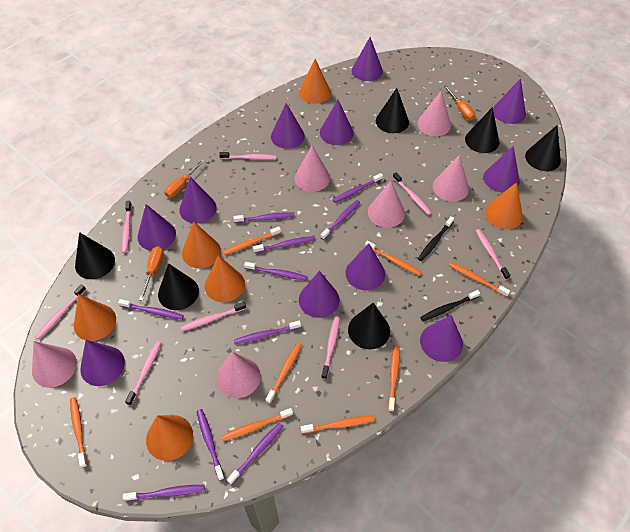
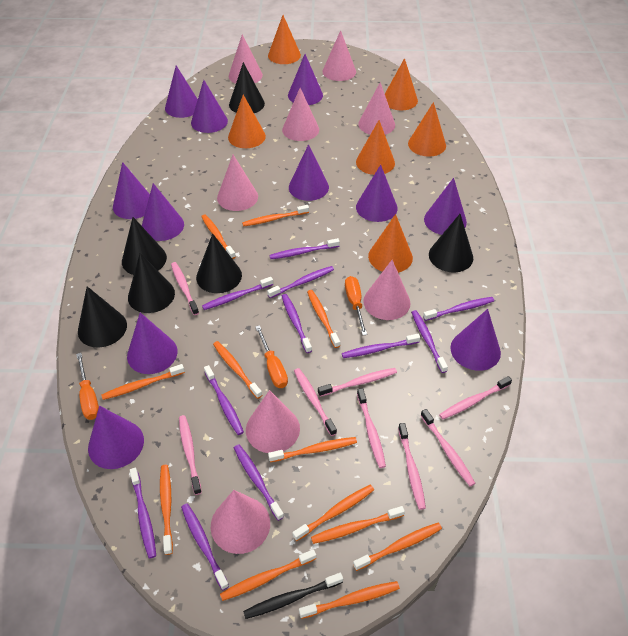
black toothbrush: [418,216,454,261] [420,290,480,321] = 2 -> [243,573,343,619] = 1
orange toothbrush: [70,397,88,468] [221,408,293,442] [223,226,281,255] [265,342,302,404] [301,415,375,434] [365,241,422,276] [388,345,400,412] [449,262,510,297] = 8 -> [101,364,185,400] [160,465,173,555] [201,214,236,259] [213,341,262,399] [220,549,316,601] [242,205,309,227] [268,437,357,462] [292,485,374,541] [299,581,400,619] [307,290,340,348] [311,506,405,544] [353,522,442,571] = 12
pink cone: [32,341,77,387] [216,352,261,398] [294,146,330,192] [368,181,405,228] [417,91,451,136] [433,155,469,202] = 6 -> [211,490,270,554] [217,155,258,211] [229,35,263,84] [246,390,300,453] [282,88,319,141] [323,30,356,81] [358,82,395,135] [363,260,411,320] = 8
purple toothbrush: [118,299,184,320] [123,485,205,501] [197,409,225,481] [227,423,284,485] [233,212,295,223] [234,321,301,344] [244,262,308,281] [253,236,315,253] [320,200,360,240] [333,173,383,203] = 10 -> [130,468,156,559] [181,504,229,590] [202,277,273,310] [204,365,244,435] [234,445,284,521] [267,266,334,298] [269,238,340,259] [282,294,312,353] [342,334,420,358] [411,310,448,373] [423,297,494,321] = 11

